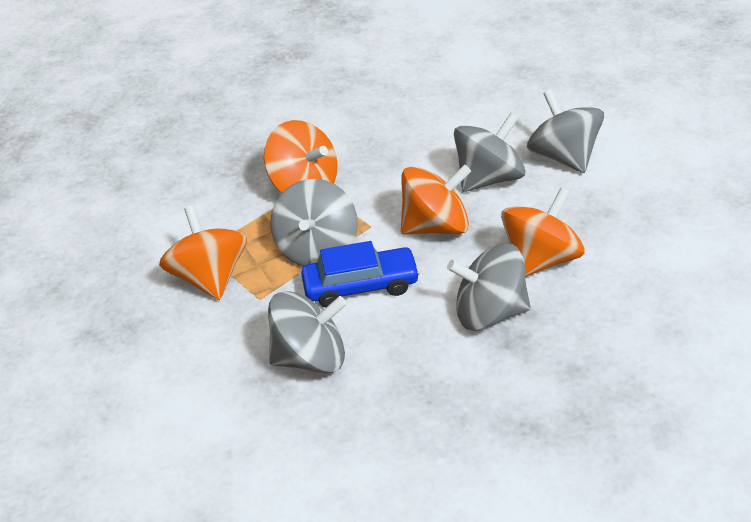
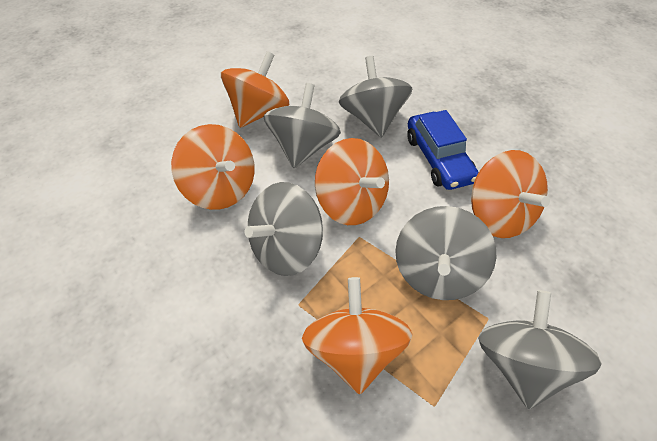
orange spinning top: [159,205,247,300] [264,120,338,193] [401,164,471,234] [501,188,585,277] = 4 -> [171,124,255,210] [221,51,289,128] [302,277,413,394] [315,138,389,225] [471,150,550,238] = 5

